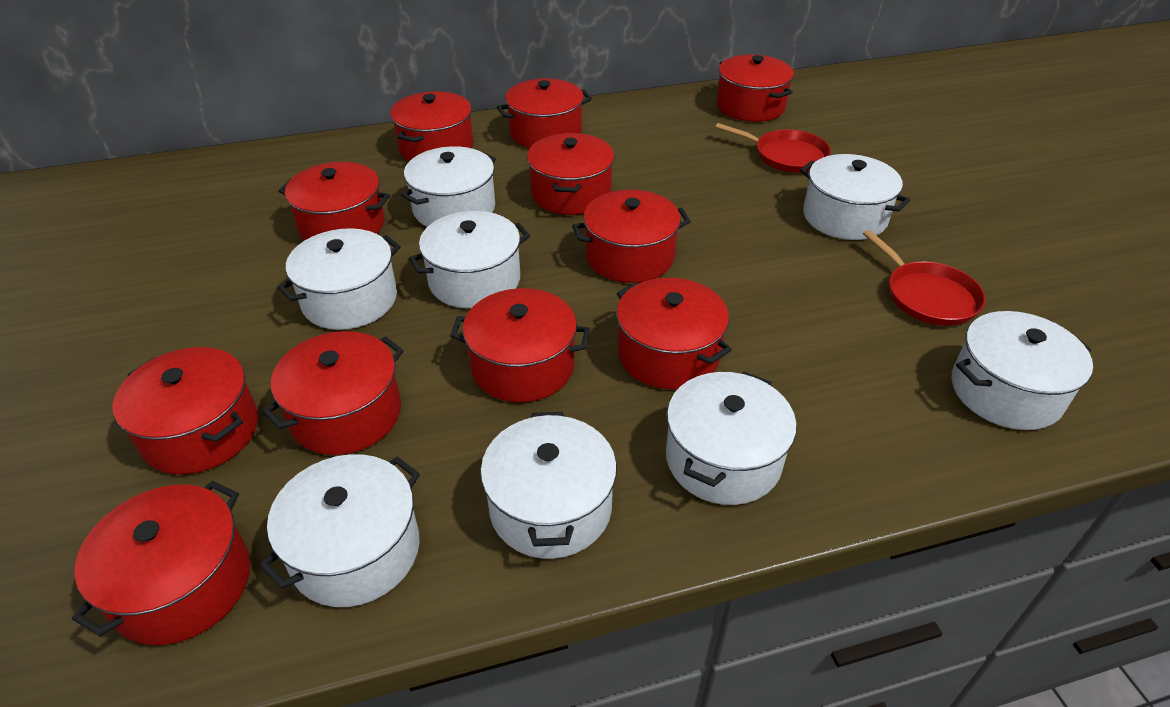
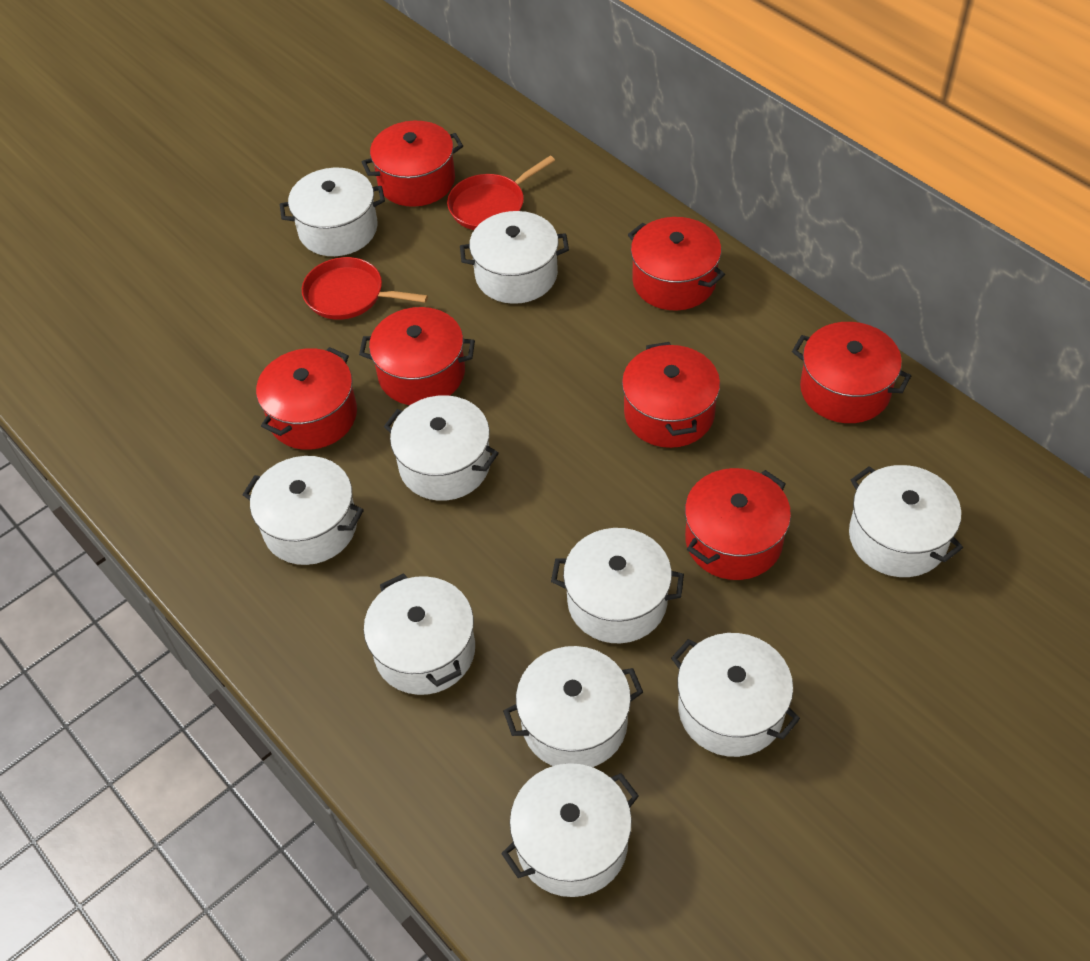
red pot: [72,481,250,645] [112,347,258,475] [262,331,404,455] [279,162,390,241] [390,91,473,161] [450,288,590,402] [497,78,592,148] [527,133,614,215] [572,190,691,283] [617,278,732,389] [717,55,794,122] = 11 -> [256,347,357,450] [359,307,475,405] [362,121,463,207] [622,342,720,448] [628,217,725,310] [685,468,791,580] [792,322,911,423] = 7
white pot: [259,454,420,607] [277,228,401,330] [401,146,496,227] [409,211,530,309] [481,412,617,559] [666,372,797,505] [800,154,910,240] [952,311,1093,430] = 8 -> [242,456,364,565] [280,168,385,256] [364,573,475,695] [384,395,499,501] [460,211,569,304] [501,763,639,897] [503,646,643,767] [551,528,684,643] [671,633,800,757] [849,465,963,577] = 10

